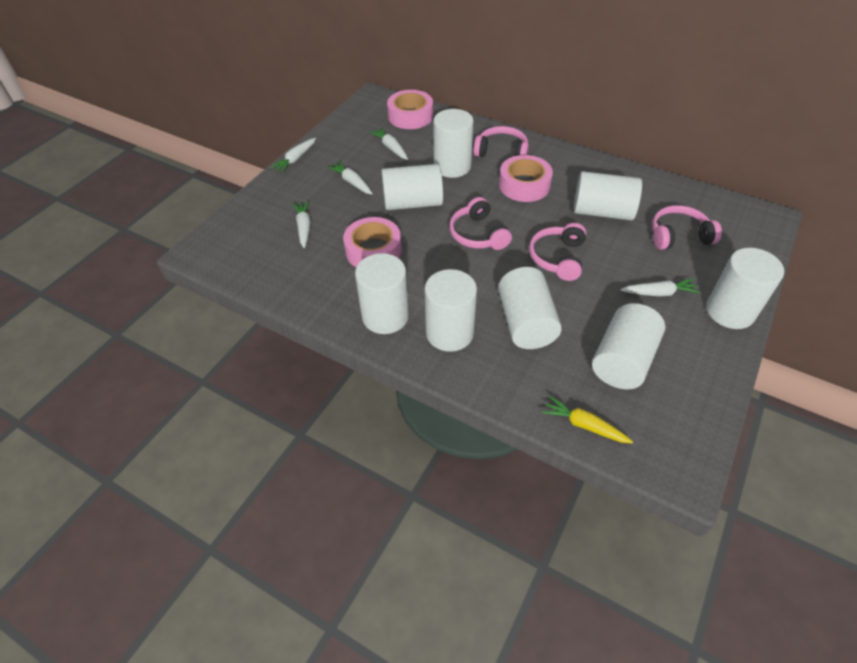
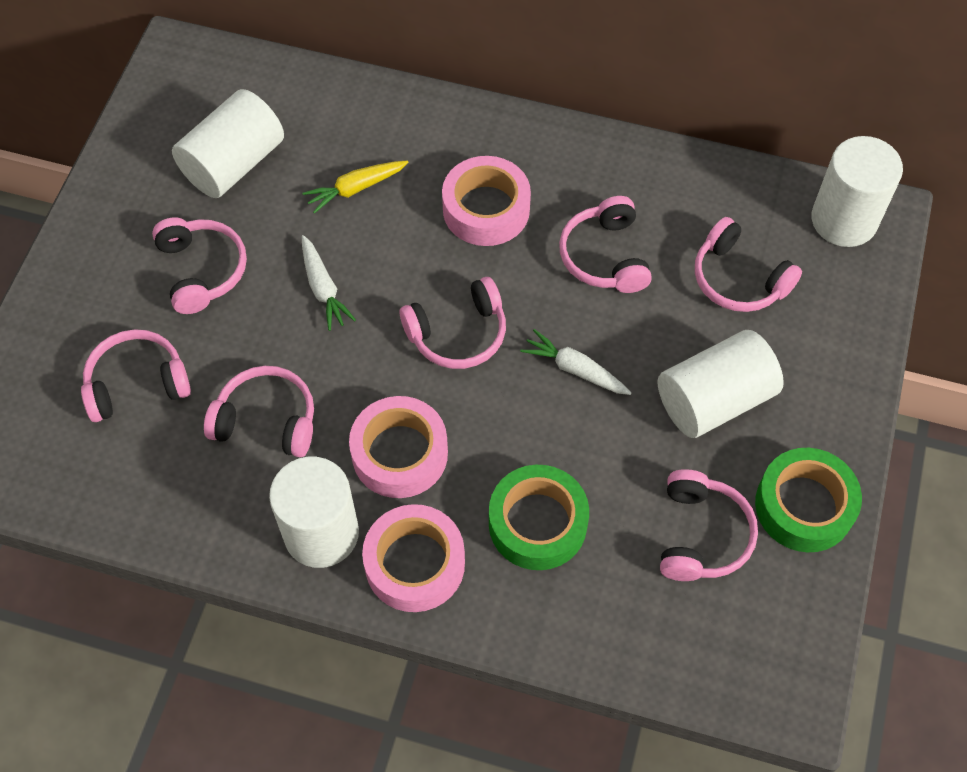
green tape: none = 0 -> [489,465,589,570] [755,448,862,552] = 2
pink headphones: [449,197,512,250] [473,126,529,157] [529,223,586,281] [652,205,722,250] = 4 -> [81,329,191,422] [152,217,247,314] [204,366,314,457] [400,277,506,369] [559,196,652,293] [660,469,758,581] [695,217,802,312] = 7
white carrot: [270,138,316,173] [292,200,311,248] [327,161,373,195] [369,127,408,160] [620,279,700,297] = 5 -> [302,235,356,331] [520,329,631,395] = 2
white cylinder: [355,253,409,334] [381,164,443,210] [424,269,477,352] [433,109,473,178] [498,267,562,349] [574,171,642,221] [592,303,665,389] [706,248,784,329] = 8 -> [172,89,284,198] [269,457,359,568] [658,330,784,438] [811,136,903,247] = 4

